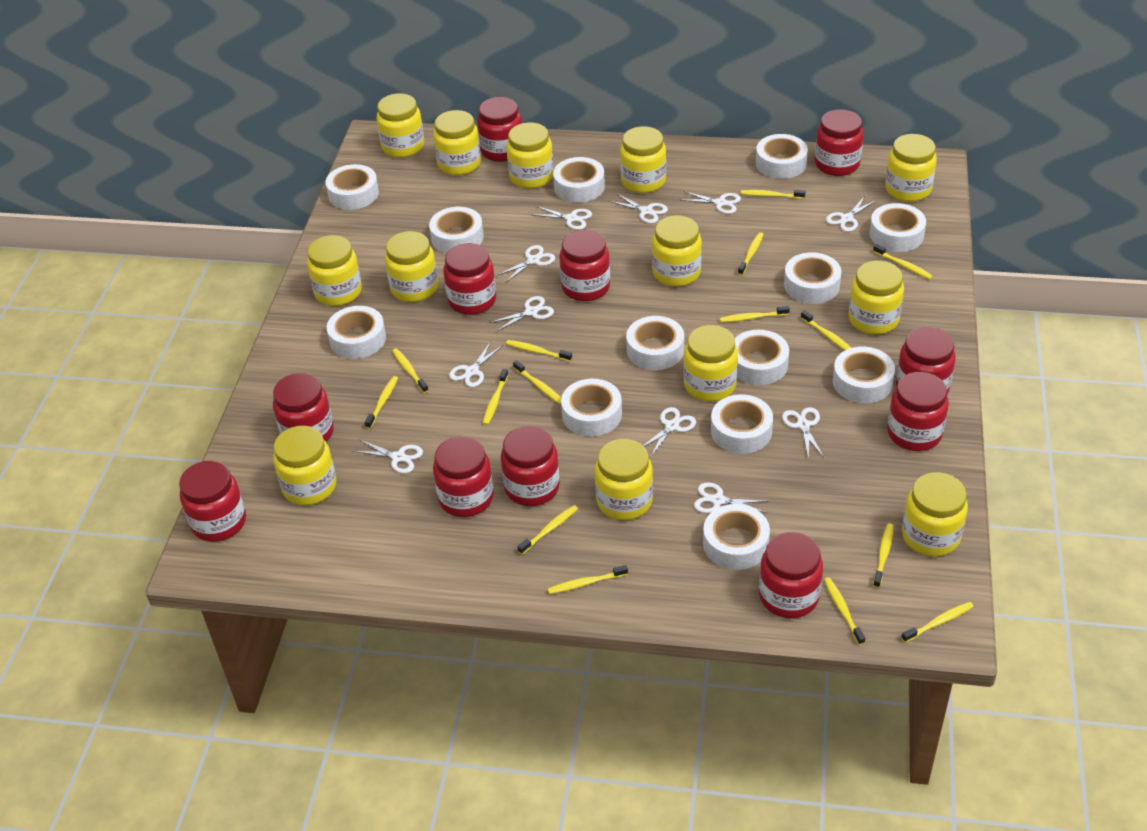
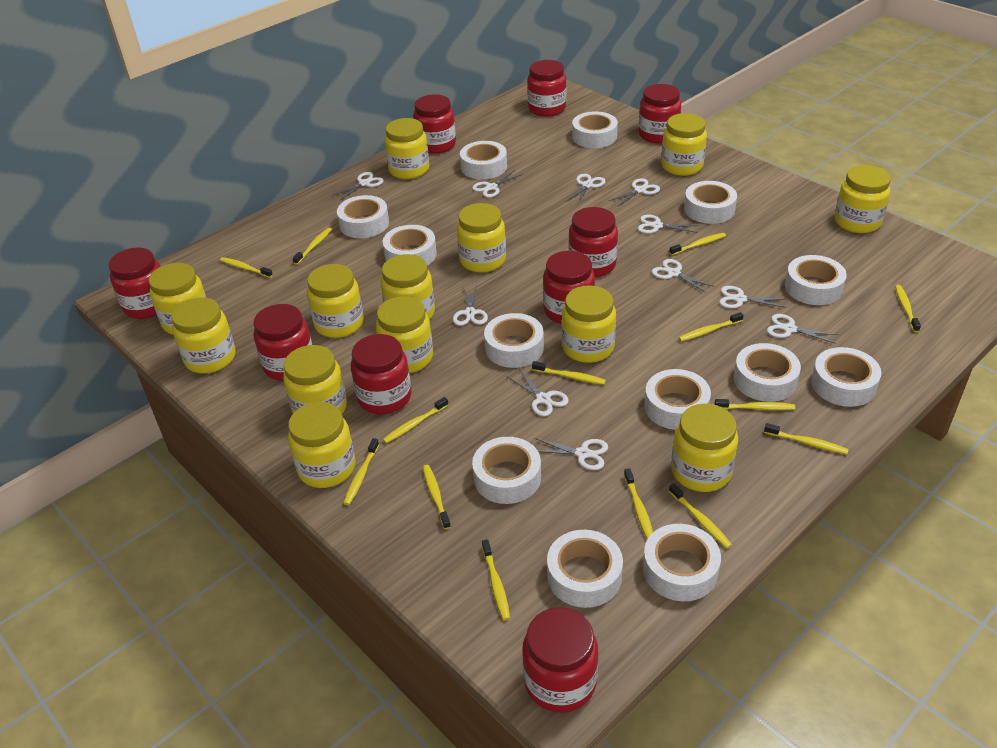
red jar: [179,461,246,542] [273,373,334,442] [433,436,494,517] [444,243,496,315] [477,97,522,162] [501,426,560,506] [559,230,610,301] [759,532,823,618] [815,109,864,176] [887,372,949,451] [896,327,956,394] = 11 -> [108,248,161,319] [253,304,312,381] [351,334,411,414] [413,94,456,154] [522,607,598,713] [527,60,566,117] [543,251,595,324] [568,207,618,277] [638,84,681,144] = 9
yellow toothbrush: [365,376,398,429] [392,348,429,393] [483,369,509,425] [506,340,572,361] [513,360,561,404] [517,505,578,554] [548,565,628,594] [720,306,790,322] [738,232,764,275] [741,190,805,199] [801,310,851,350] [824,577,865,645] [873,244,933,279] [873,523,894,588] [901,602,974,642] = 15 -> [220,257,273,278] [293,228,332,265] [343,438,379,505] [383,397,448,443] [423,465,451,529] [482,539,510,620] [532,361,606,385] [624,468,653,539] [669,233,726,255] [669,483,732,549] [679,312,744,342] [714,399,795,410] [764,423,848,454] [895,285,921,332] = 14

